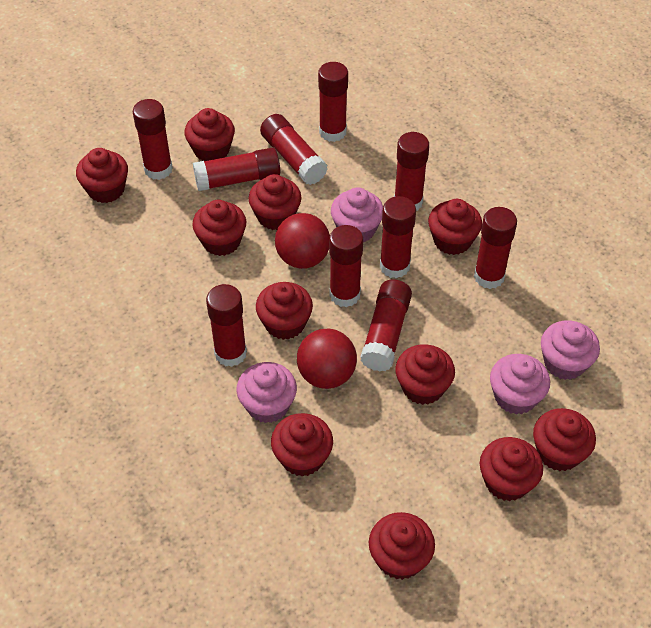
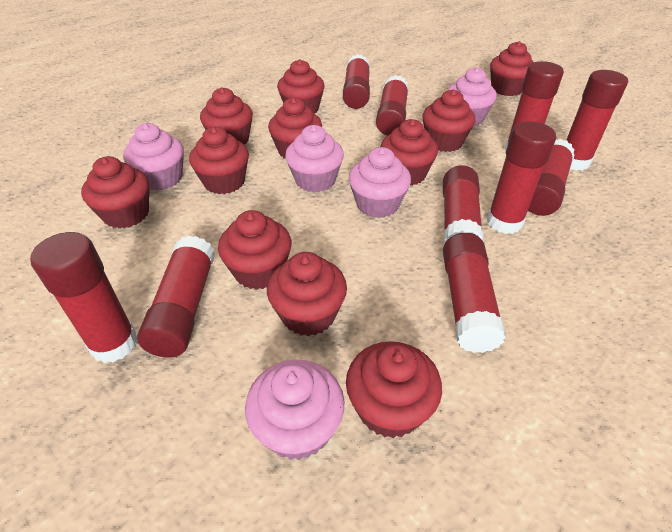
pink cupcake: [236,362,297,423] [331,187,383,242] [490,354,550,415] [541,320,600,380] = 4 -> [123,123,184,190] [245,360,345,460] [285,125,344,192] [349,147,411,218] [448,67,497,126] = 5
red ball: [275,213,330,269] [297,328,357,389] = 2 -> none = 0

